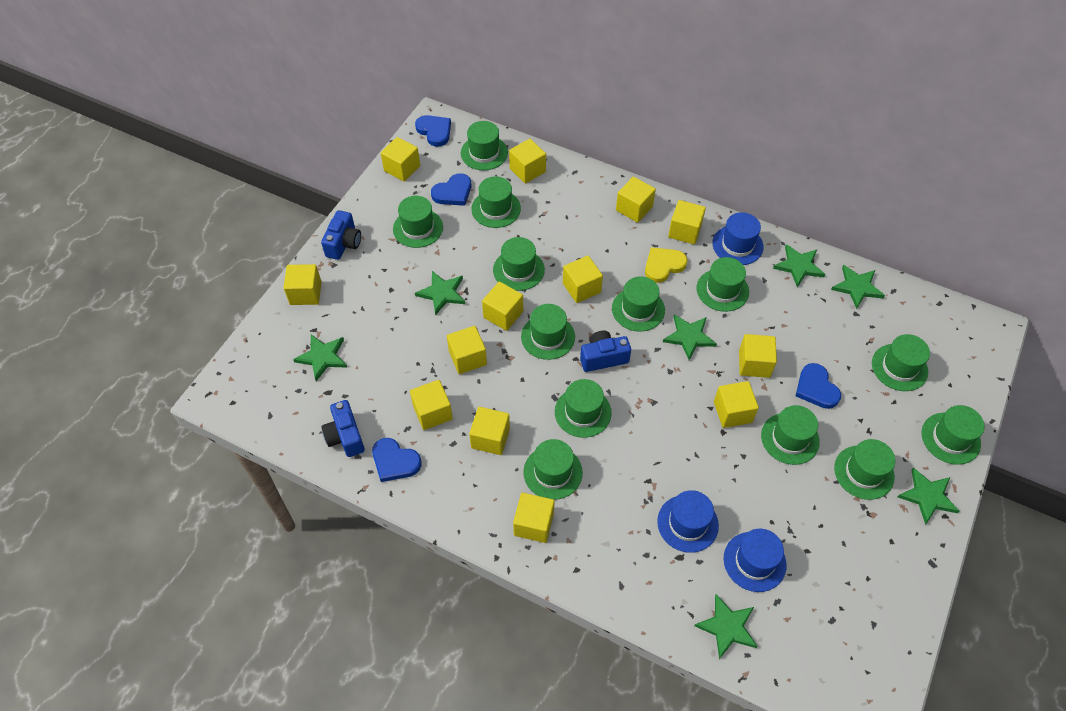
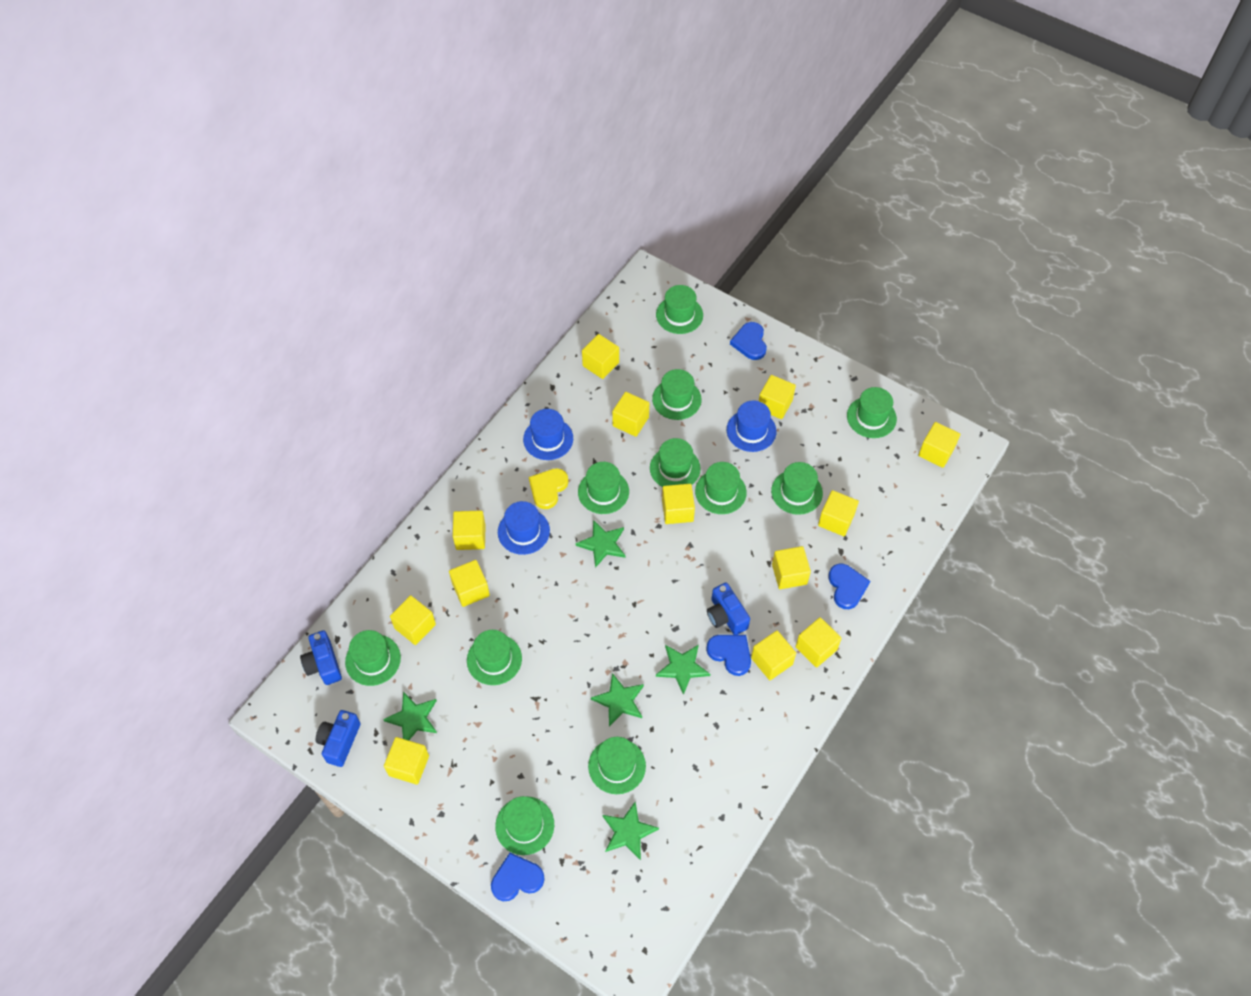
green hat: [393,196,443,248] [461,121,508,170] [471,176,521,228] [493,237,545,291] [521,304,575,360] [523,439,583,500] [555,379,612,438] [612,276,665,332] [697,257,749,312] [761,405,820,465] [834,439,895,500] [872,334,930,391] [922,405,985,465] = 13 -> [345,630,401,686] [467,630,522,685] [495,796,554,855] [578,462,629,514] [588,737,646,794] [650,438,701,487] [652,369,701,420] [656,285,703,334] [695,462,747,514] [771,462,823,515] [847,387,897,438] = 11
green star: [293,334,347,381] [415,271,465,315] [663,314,717,360] [694,594,758,659] [773,244,825,287] [831,265,885,309] [898,467,959,524] = 7 -> [383,692,437,740] [576,520,625,568] [591,673,644,726] [603,802,659,860] [656,645,710,695] = 5

